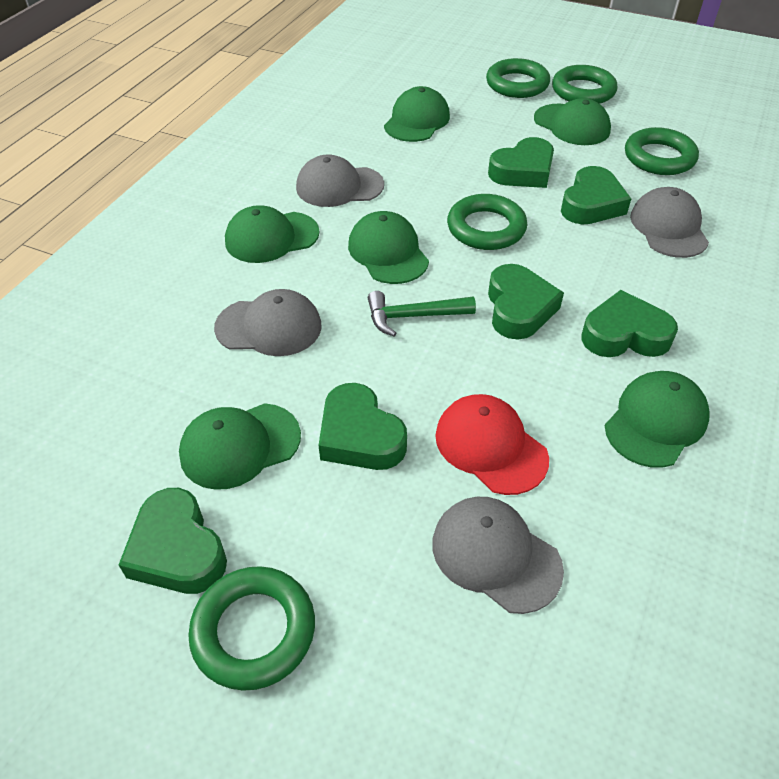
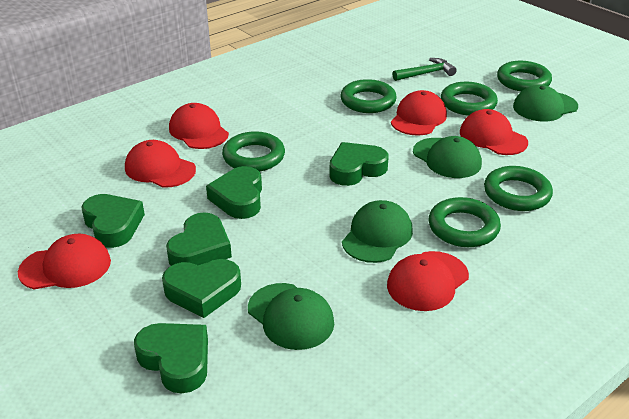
green cap: [179,403,301,490] [225,205,319,263] [348,211,429,284] [384,86,450,142] [534,98,611,145] [605,371,710,468] = 6 -> [248,283,334,350] [342,200,413,263] [413,136,482,178] [513,85,578,122] = 4
green ring: [188,566,315,691] [447,194,527,250] [486,58,550,98] [552,65,617,104] [625,127,699,175] = 5 -> [222,131,285,172] [340,79,397,113] [429,197,501,247] [441,82,498,116] [484,166,553,211] [497,61,552,91] = 6
grey cap: [214,289,322,356] [296,154,384,207] [432,497,564,614] [630,187,709,258] = 4 -> none = 0
red cap: [435,394,549,495] = 1 -> [18,234,111,289] [125,140,196,188] [169,103,229,149] [387,251,469,311] [391,90,447,136] [460,109,528,155] = 6

